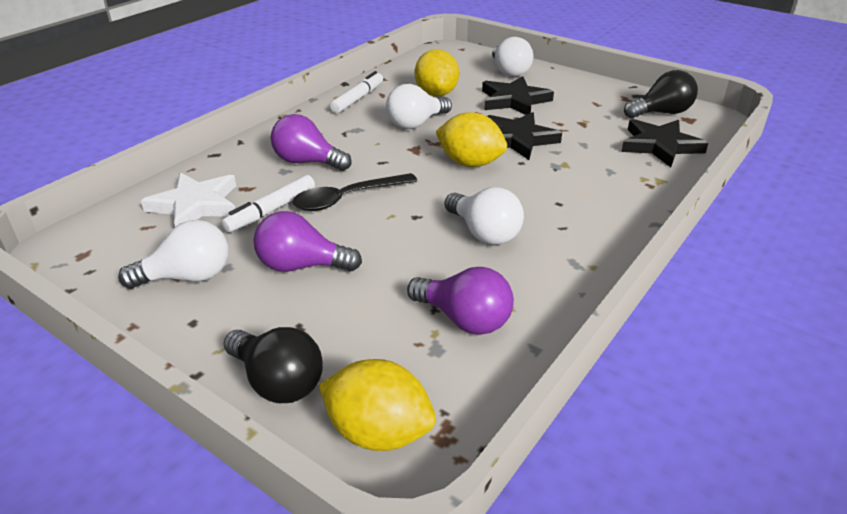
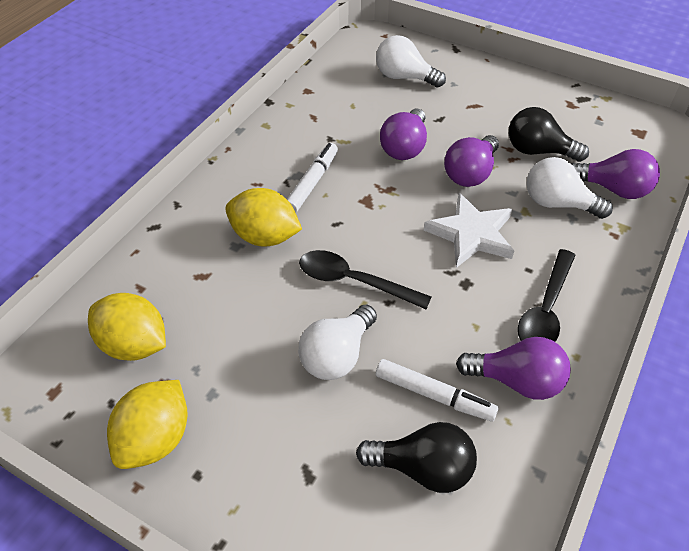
black spoon: [292,173,417,211] = 1 -> [299,250,431,309] [518,249,576,342] = 2
black star: [482,76,554,115] [487,112,562,160] [621,119,708,167] = 3 -> none = 0
purple light bulb: [253,211,362,272] [271,114,352,171] [407,267,514,335] = 3 -> [380,109,427,160] [444,135,499,187] [456,337,571,400] [571,149,660,199] = 4
white light bulb: [118,220,229,289] [386,84,452,129] [445,187,524,245] [492,37,533,77] = 4 -> [298,305,377,380] [376,35,446,88] [527,157,613,219] = 3

